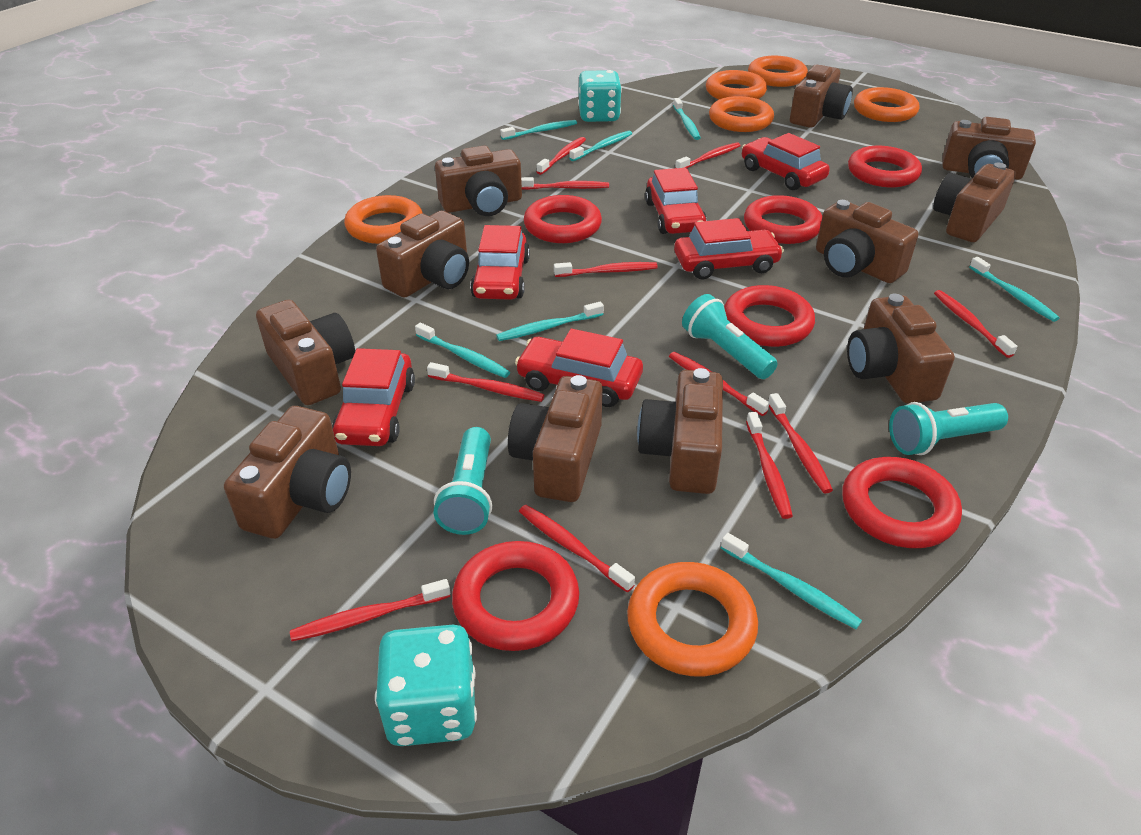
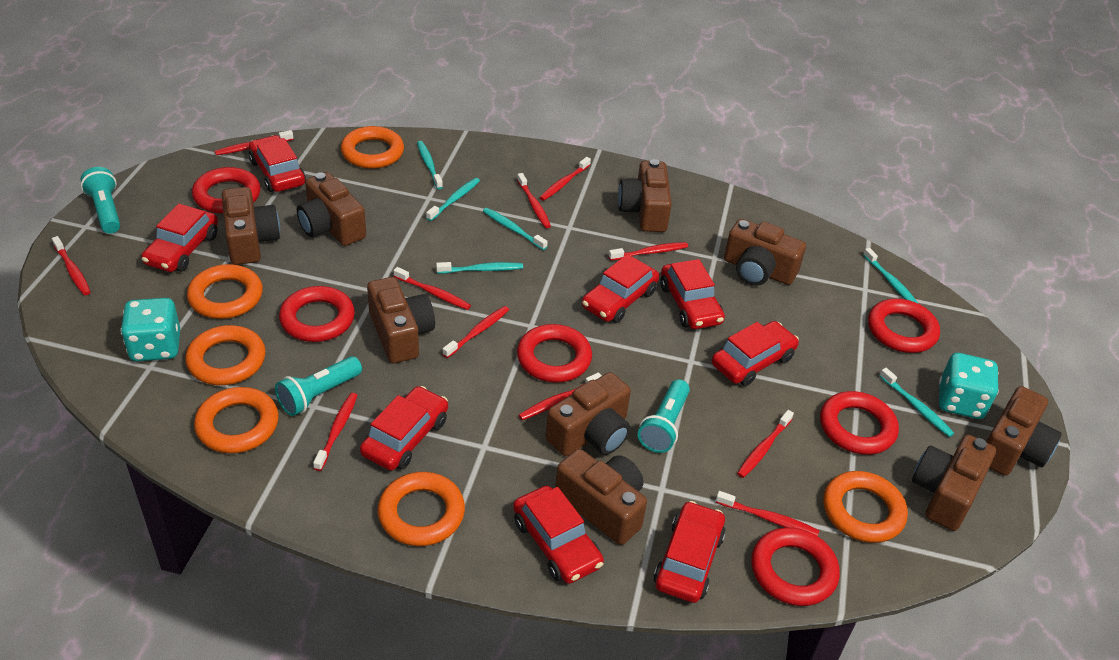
brown camera: [224,406,351,539] [256,300,355,405] [376,211,469,298] [435,146,522,216] [508,375,603,502] [637,368,723,494] [790,65,853,128] [816,200,919,283] [847,294,955,404] [933,162,1016,242] [942,117,1036,180] = 11 -> [222,187,280,265] [297,172,366,246] [367,277,435,363] [545,372,631,456] [555,449,647,545] [618,159,672,232] [724,219,806,286] [912,435,996,531] [986,386,1062,476] = 9
red car: [332,348,415,446] [470,225,530,300] [515,329,643,407] [645,168,707,234] [674,218,784,280] [742,133,830,190] = 6 -> [141,204,218,272] [249,135,306,192] [360,386,448,471] [513,486,604,584] [582,254,659,323] [654,501,726,603] [660,259,725,329] [712,321,799,386] = 8
turquoise toothbrush: [415,323,510,378] [496,302,604,341] [500,120,577,140] [569,131,632,161] [673,98,701,140] [721,533,862,629] [969,257,1060,322] = 7 -> [417,141,443,189] [426,178,480,221] [436,262,523,274] [483,208,548,250] [863,248,919,304] [879,368,954,437] = 6

